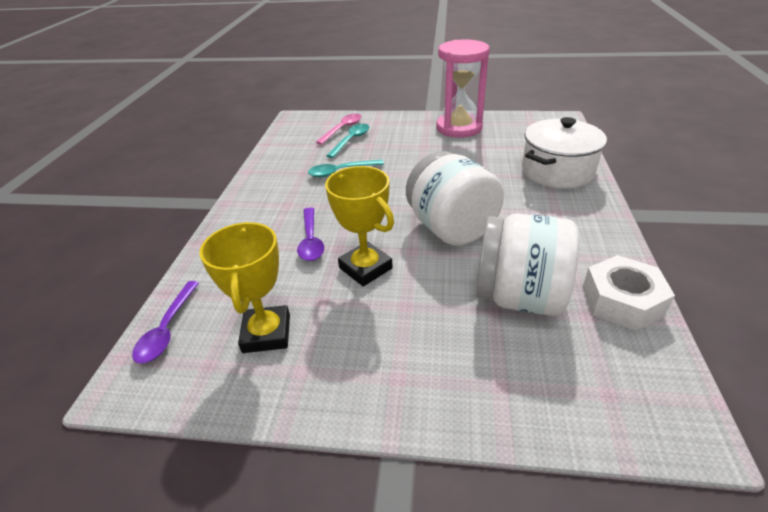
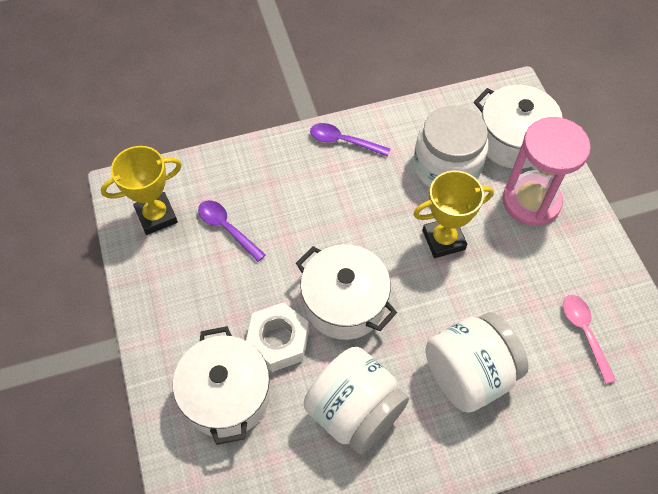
turquoise spoon: [308,160,384,177] [326,124,369,158] = 2 -> none = 0
white jar: [406,151,504,246] [476,213,579,316] = 2 -> [304,347,409,454] [414,105,489,188] [426,312,529,413] = 3
white pot: [522,117,607,189] = 1 -> [173,326,270,445] [296,244,397,340] [474,85,562,169] = 3

